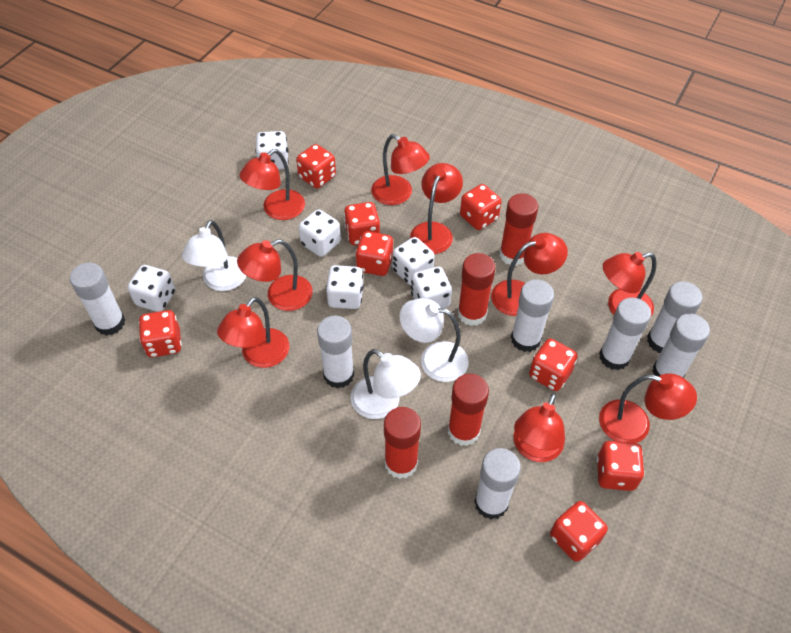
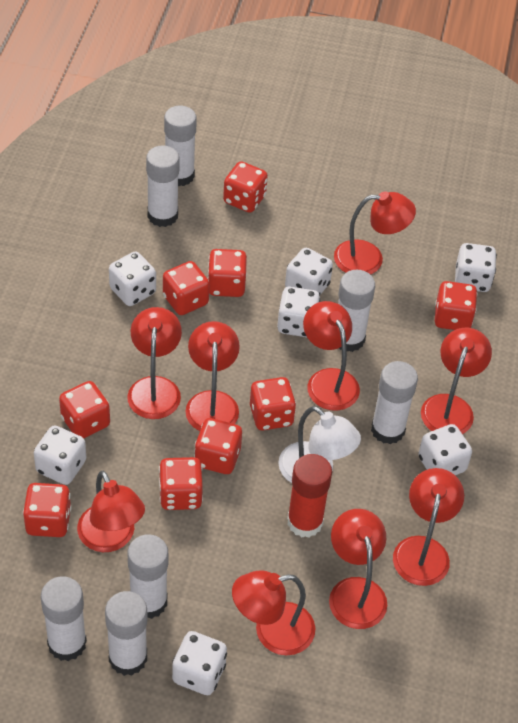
red dice: [139,310,182,357] [296,144,336,188] [344,202,380,245] [355,231,393,276] [460,184,502,230] [529,338,578,391] [550,501,608,562] [597,441,645,491] = 8 -> [23,483,71,537] [59,381,110,438] [159,457,203,510] [163,261,210,315] [194,418,242,474] [208,249,247,297] [223,161,268,213] [250,377,296,430] [435,281,477,330] = 9
red glue stick: [384,407,421,479] [448,373,489,446] [458,253,496,326] [500,194,538,266] = 4 -> [287,454,332,538] = 1
white dice: [128,265,175,312] [255,131,289,170] [299,209,341,257] [326,265,364,309] [392,237,435,285] [411,267,452,309] = 6 -> [34,426,86,485] [109,252,156,306] [172,631,227,695] [277,287,320,337] [285,248,333,296] [418,424,472,475] [455,243,497,292] = 7
white lamp: [182,220,246,291] [351,349,421,419] [399,298,469,382] = 3 -> [278,406,361,483] = 1

